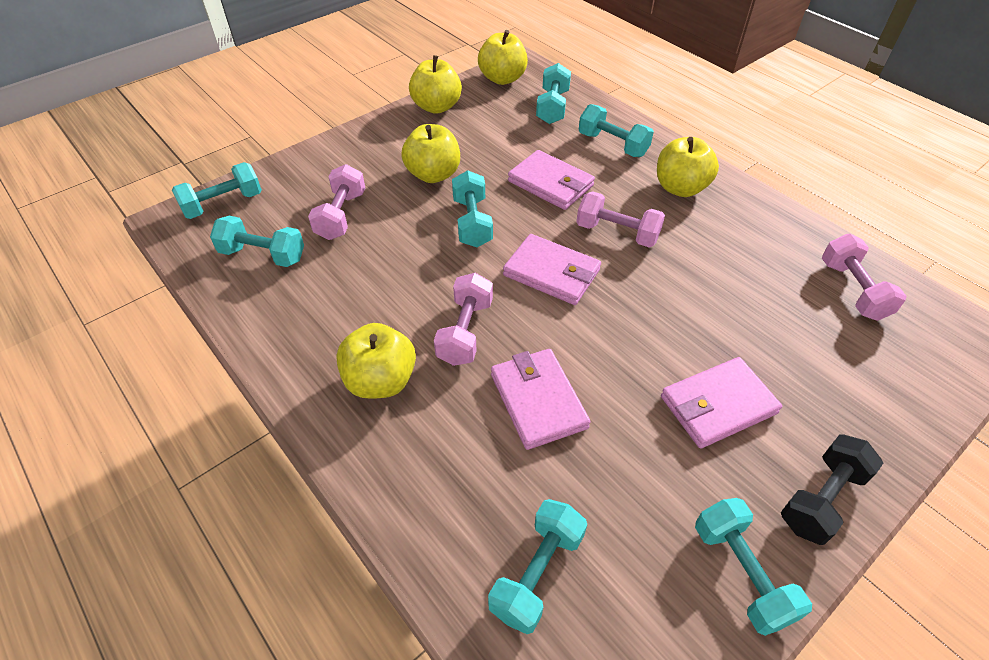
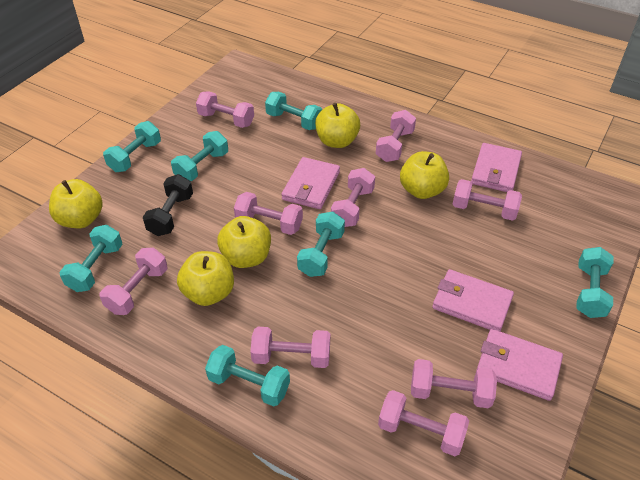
pink dumbbell: [308,164,365,240] [434,273,493,366] [576,191,665,247] [822,234,907,321] = 4 -> [100,248,168,315] [196,91,254,128] [234,192,303,235] [250,327,330,368] [331,168,375,227] [376,110,416,162] [378,390,469,456] [411,359,497,409] [453,179,522,221] = 9

